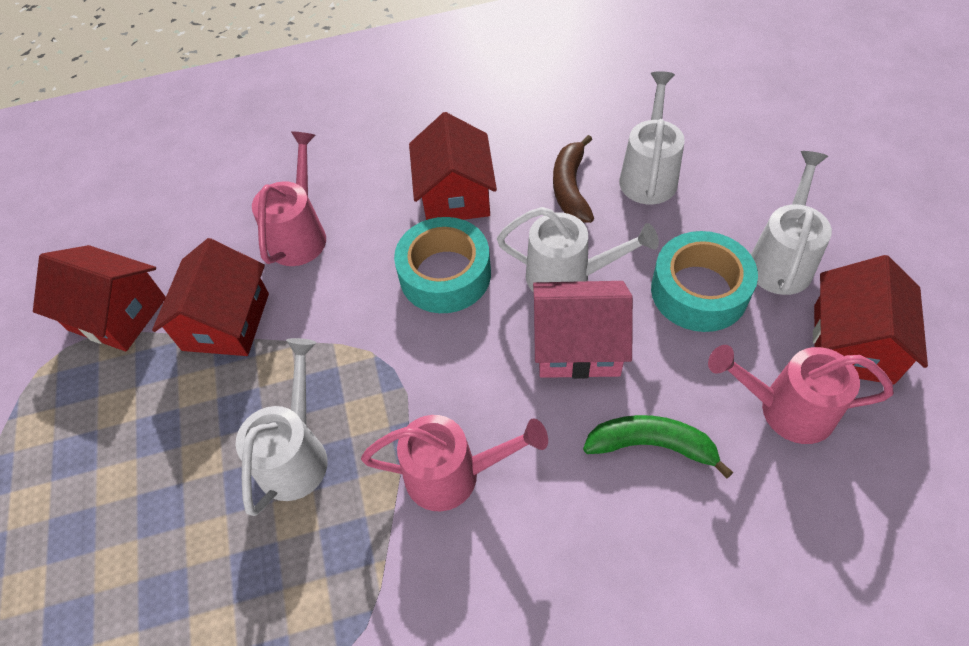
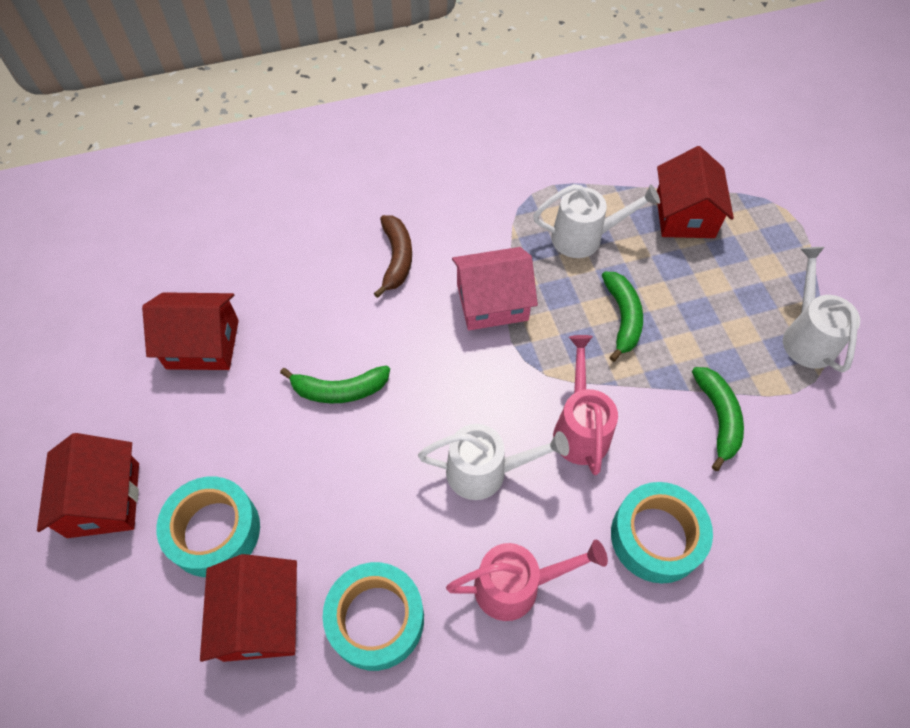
green banana: [583,415,734,479] = 1 -> [280,366,390,403] [602,272,643,362] [692,367,744,471] = 3
pink watering can: [252,131,326,266] [361,415,548,511] [708,345,894,444] = 3 -> [446,540,608,621] [553,335,618,475] = 2
turquoise tape: [394,217,491,313] [651,231,758,332] = 2 -> [156,476,260,577] [323,562,424,671] [611,482,713,584] = 3
white watering can: [236,338,327,516] [497,207,659,293] [619,71,685,205] [751,151,832,295] = 4 -> [418,424,569,500] [533,184,660,258] [783,247,860,373] = 3

